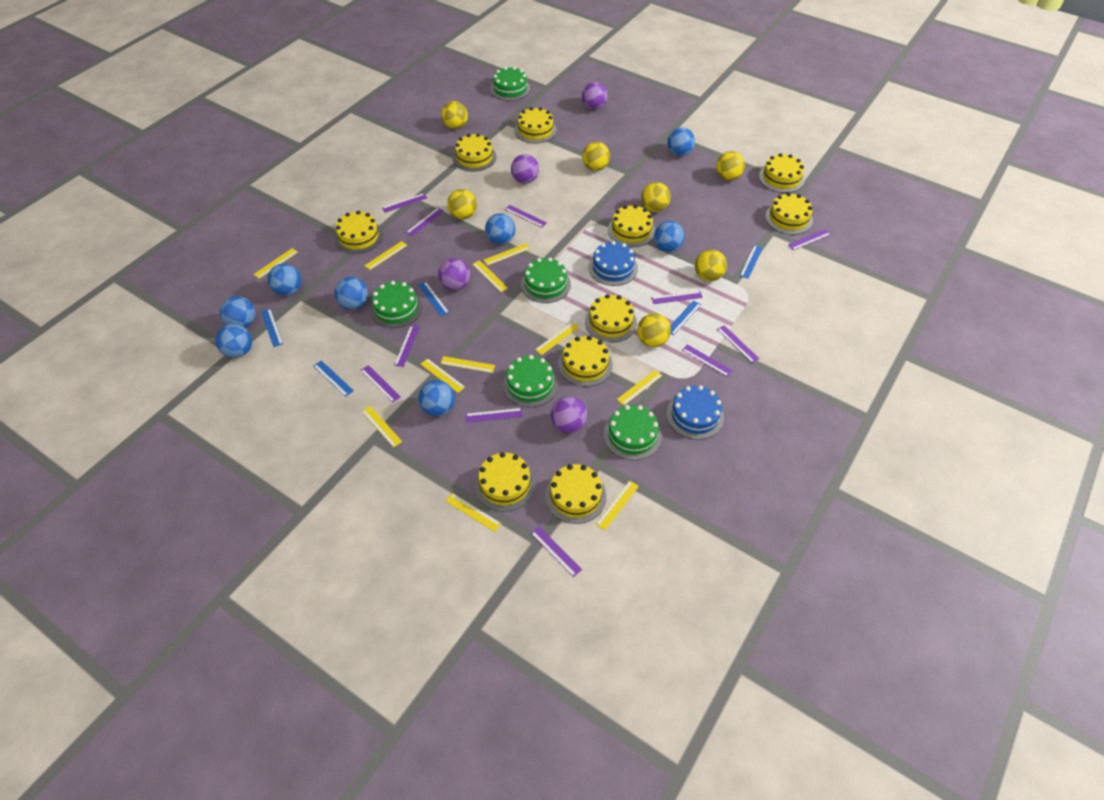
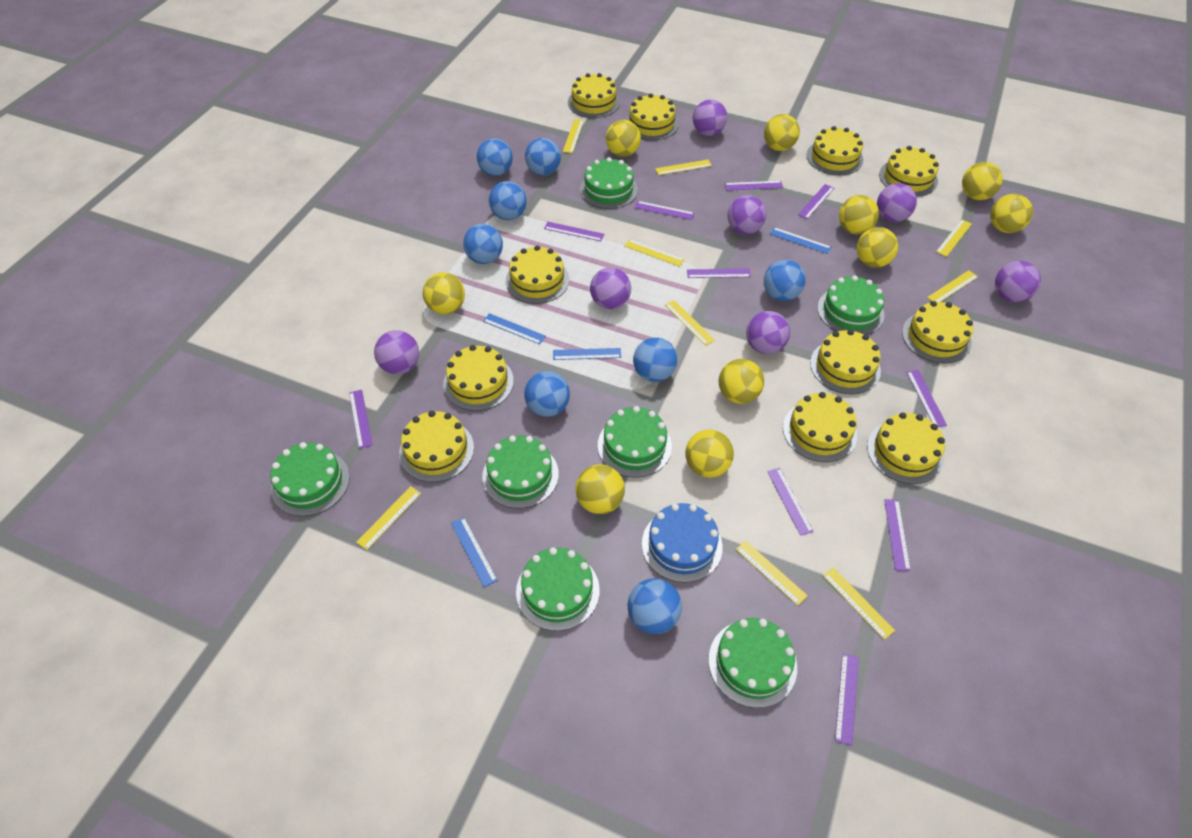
blue cake: [588,241,638,286] [666,385,724,440] = 2 -> [642,503,723,583] = 1
blue ruler: [261,309,283,347] [313,360,354,397] [418,282,449,317] [670,301,701,336] [740,245,763,279] = 5 -> [451,517,498,587] [483,313,546,344] [553,348,621,360] [770,227,831,254] = 4
green cake: [370,281,422,328] [490,67,530,101] [502,355,558,407] [521,257,571,303] [603,405,662,460] = 5 -> [270,442,350,516] [482,435,559,509] [516,547,600,631] [580,157,638,209] [598,406,672,478] [708,618,797,708] [817,275,884,335] = 7
purple ball: [438,258,470,290] [511,154,539,184] [551,397,587,433] [582,82,608,110] = 4 -> [374,330,419,374] [590,267,631,309] [693,99,727,136] [727,195,766,235] [746,311,790,354] [877,183,917,222] [995,261,1041,302] = 7
purple ruler: [360,365,401,403] [382,193,427,213] [394,325,420,367] [406,208,444,236] [465,408,523,423] [505,205,547,227] [531,526,582,577] [651,291,703,304] [682,344,733,377] [717,325,760,363] [788,229,831,250] = 11 -> [349,390,373,449] [544,222,604,241] [635,201,694,220] [687,269,751,278] [725,181,783,190] [767,468,814,536] [798,184,834,219] [835,654,859,745] [884,499,911,571] [907,370,947,427] = 10
yellow ball: [441,101,468,129] [447,189,477,219] [582,142,610,171] [637,313,671,347] [641,182,671,212] [695,249,727,281] [716,151,745,181] = 7 -> [423,272,465,314] [575,464,625,514] [606,120,641,157] [685,430,734,478] [719,359,764,404] [764,114,800,151] [839,195,879,234] [856,227,898,268] [962,162,1003,200] [990,194,1033,233] = 10
yellow cake: [335,211,383,254] [453,133,496,172] [475,452,535,512] [515,107,557,144] [545,464,607,524] [558,336,613,387] [585,294,637,342] [608,205,655,247] [759,153,805,193] [765,193,813,235] = 10 -> [399,411,474,482] [443,345,514,411] [506,245,569,304] [568,73,620,118] [626,93,679,140] [783,392,857,462] [807,126,863,175] [810,329,881,394] [867,412,945,484] [879,146,939,197] [902,301,973,363] = 11
yellow ruler: [253,248,298,279] [362,406,402,448] [364,241,407,270] [420,358,465,393] [440,356,495,373] [446,493,501,532] [472,260,508,292] [483,243,530,266] [535,322,579,355] [596,481,639,530] [617,370,662,405] = 11 -> [356,486,421,550] [563,119,584,153] [625,239,685,267] [655,160,712,175] [665,300,715,346] [736,540,808,605] [823,567,895,640] [927,270,978,302] [936,219,972,257] = 9

